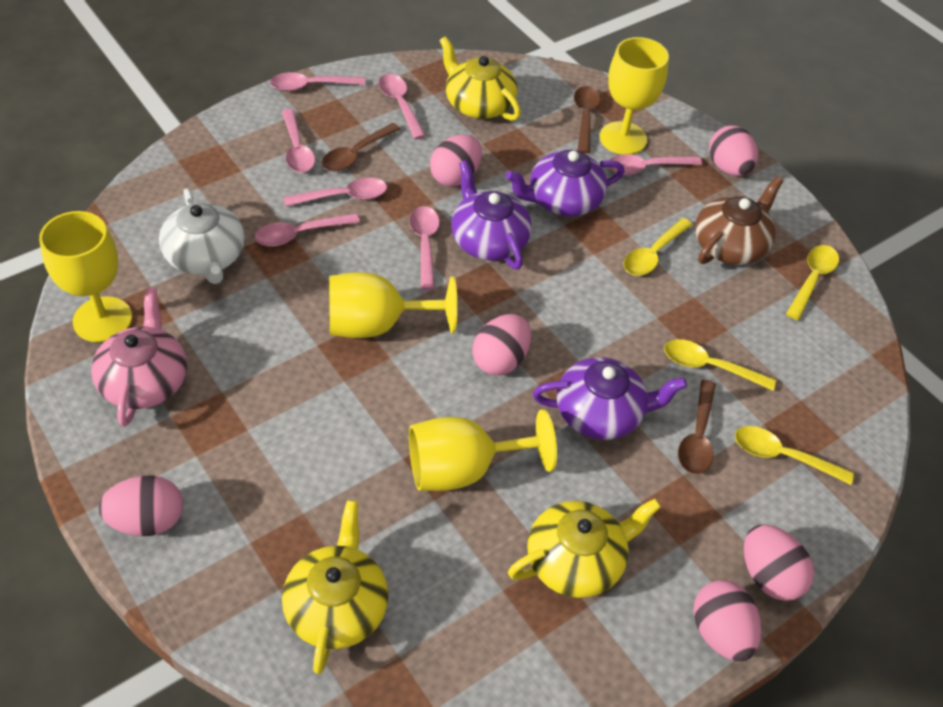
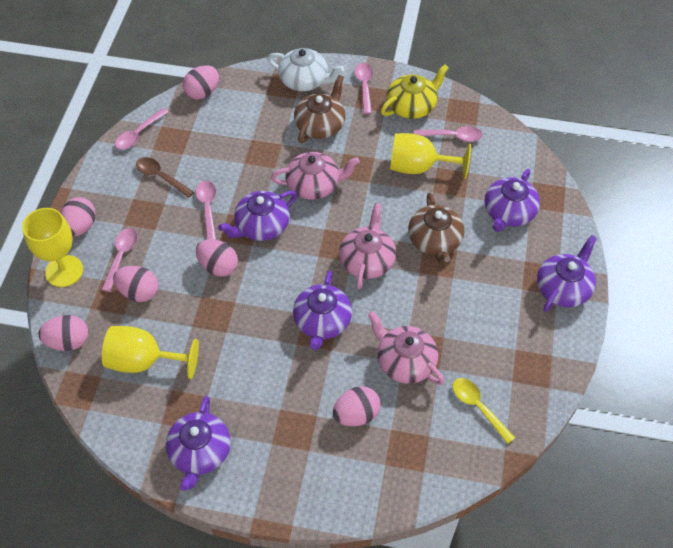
brown spoon: [321,123,400,172] [574,86,601,154] [678,380,716,474] = 3 -> [136,157,194,198] = 1
brown teapot: [695,176,783,265] = 1 -> [294,75,345,143] [408,192,465,265] = 2
pink spoon: [255,213,360,246] [270,72,365,91] [282,109,315,173] [284,178,387,207] [379,74,426,139] [409,206,440,290] [609,154,702,175] = 7 -> [102,228,137,292] [115,108,168,150] [195,181,216,240] [354,63,373,114] [414,126,483,142] = 5
pink teapot: [91,287,187,427] = 1 -> [271,152,360,200] [339,203,396,289] [368,311,444,385] = 3
purple teapot: [451,160,532,270] [506,150,625,216] [533,357,687,440] = 3 -> [166,396,231,491] [218,191,297,241] [293,271,352,350] [485,169,540,232] [537,235,597,312] = 5
yellow goblet: [39,211,132,342] [329,272,457,338] [409,409,557,491] [600,37,669,155] = 4 -> [22,208,83,287] [102,326,199,379] [390,133,471,179] = 3
yellow spoon: [624,218,693,276] [664,339,776,391] [735,426,854,485] [786,245,839,320] = 4 -> [453,378,515,444] = 1
yellow teapot: [282,500,389,674] [439,36,521,121] [508,499,661,598] = 3 -> [381,64,449,119] = 1

